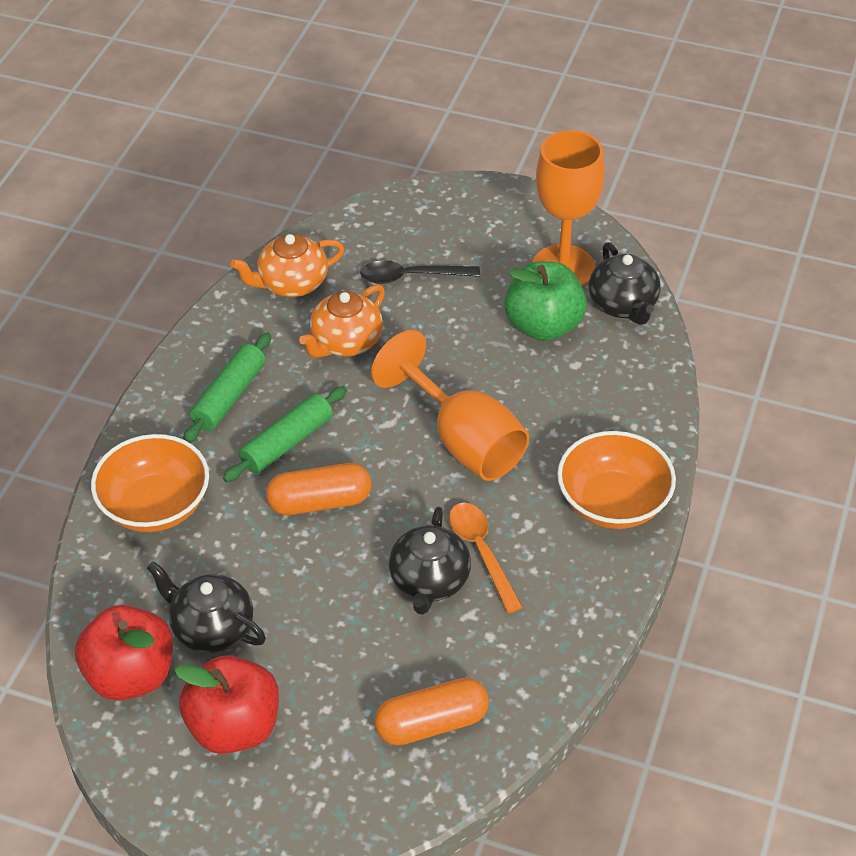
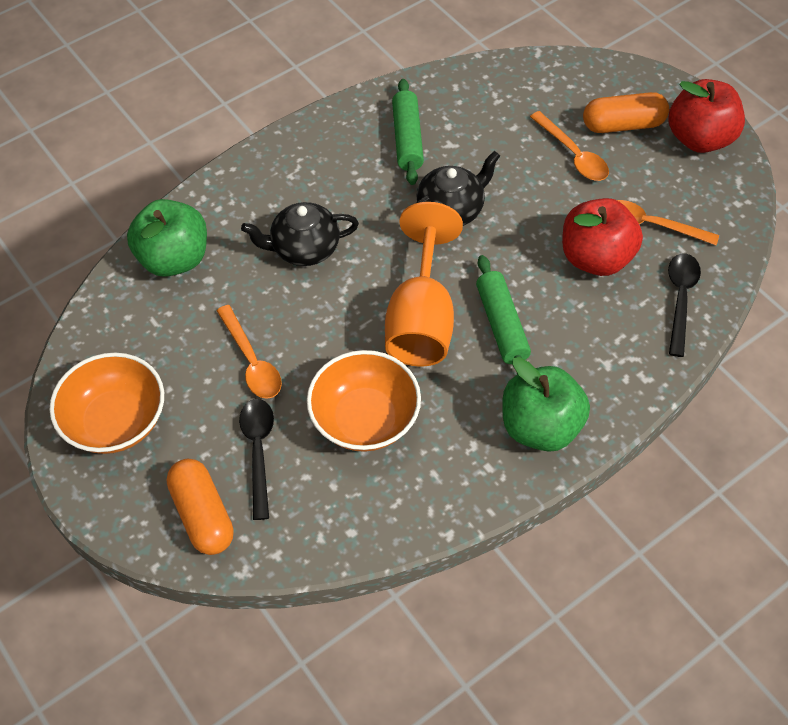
black spoon: [360,260,480,284] = 1 -> [239,399,274,520] [668,254,701,357] = 2
black teapot: [147,561,266,653] [389,507,471,615] [589,242,661,325] = 3 -> [241,202,359,266] [417,151,500,226] = 2
green apple: [504,262,587,341] = 1 -> [127,199,207,277] [502,357,590,452] = 2
orange goblet: [371,330,529,481] [532,130,605,286] = 2 -> [385,202,463,367] = 1
orange spoon: [449,503,523,613] = 1 -> [217,305,282,399] [530,111,609,181] [617,200,719,245] = 3
orange teapot: [231,234,344,297] [299,285,385,358] = 2 -> none = 0

